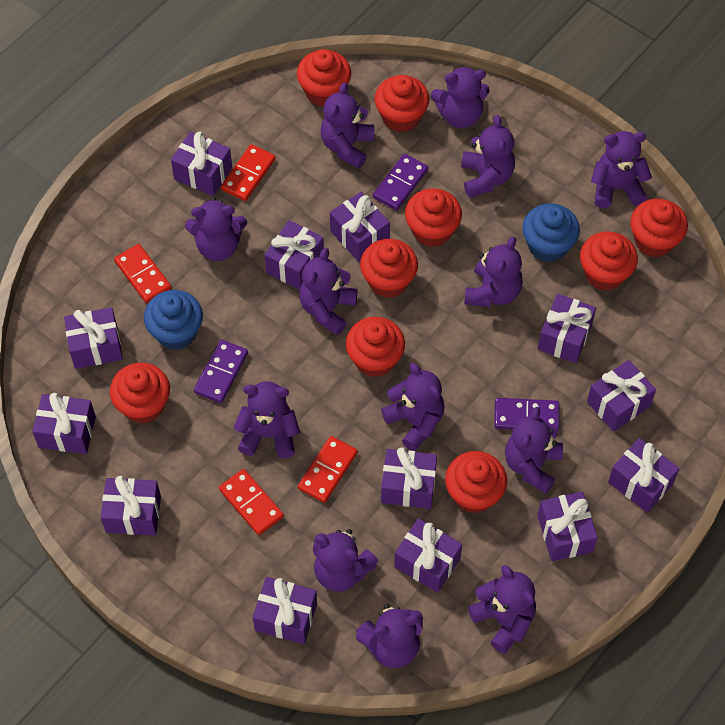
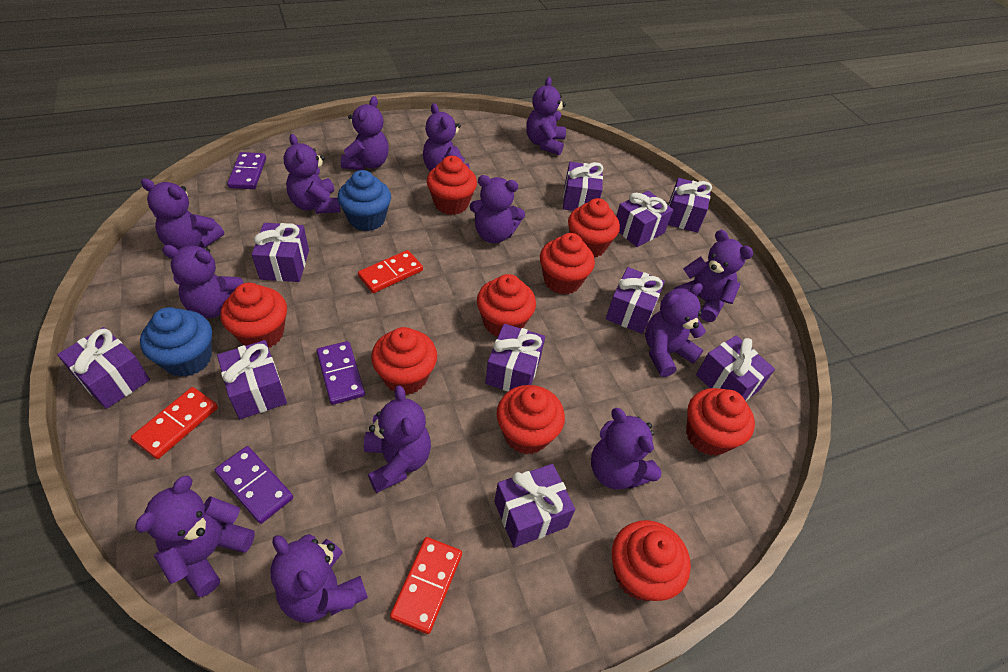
purple gift: [32,393,96,454] [64,307,123,369] [101,476,161,535] [171,131,232,196] [253,577,317,644] [265,220,324,290] [330,192,390,262] [381,447,437,509] [394,518,462,593] [537,492,598,561] [538,294,596,363] [587,360,656,432] [608,438,679,513] = 13 -> [57,327,150,409] [217,340,287,419] [252,223,309,282] [485,324,545,391] [494,464,575,548] [563,162,604,211] [606,267,665,334] [616,191,673,247] [668,178,712,233] [696,335,775,401] = 10
red domino: [114,244,171,303] [219,469,284,535] [221,144,276,201] [298,436,357,503] = 4 -> [131,387,218,459] [358,250,423,293] [390,537,462,634] = 3

